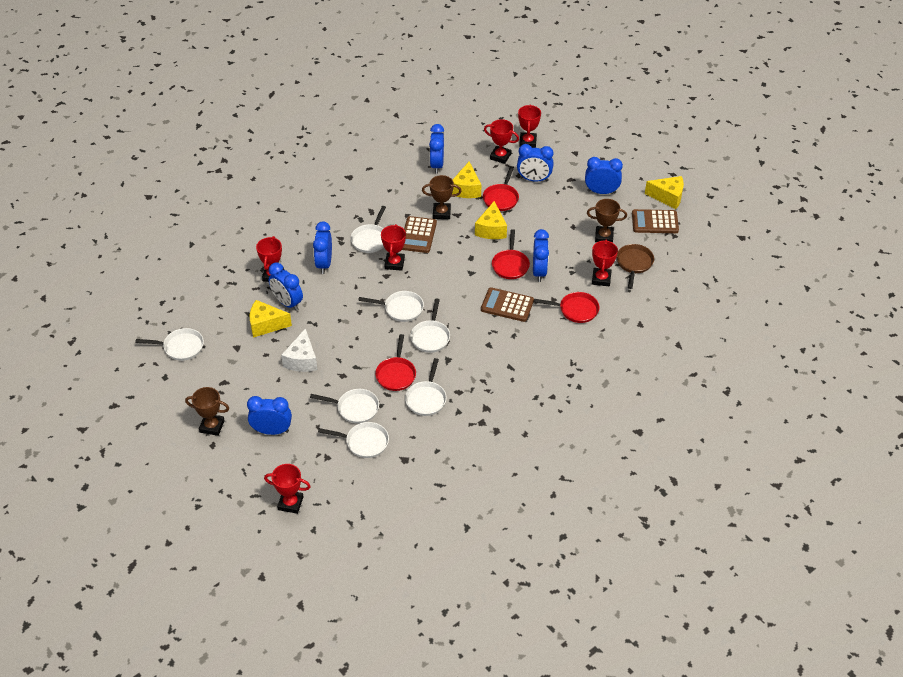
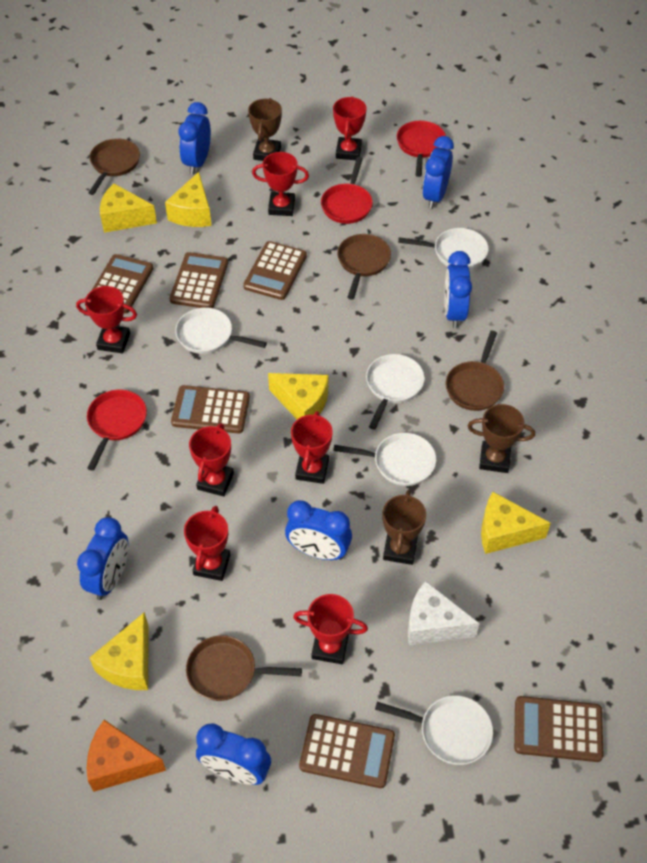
blue clock: [247,396,292,435] [269,263,303,311] [313,222,332,274] [429,124,444,174] [517,144,554,182] [533,229,549,282] [585,157,623,194] = 7 -> [77,517,128,600] [179,102,211,174] [196,723,271,785] [285,500,352,560] [423,136,454,209] [444,251,472,329] = 6
brown calculator: [402,216,437,253] [481,287,534,322] [632,209,679,233] = 3 -> [91,254,153,314] [170,252,228,308] [171,385,250,433] [243,241,307,300] [299,714,395,788] [514,696,604,762] = 6
brown pan: [616,244,654,289] = 1 -> [88,138,140,195] [186,635,302,701] [337,234,391,300] [446,331,504,411] = 4
orange cheese: none = 0 -> [87,720,166,792] = 1
red pan: [375,334,416,391] [483,166,519,211] [492,229,530,279] [534,292,599,323] = 4 -> [87,390,147,471] [321,157,373,224] [397,121,446,177] = 3
red trophy: [256,236,284,282] [264,464,311,514] [381,224,406,271] [484,119,519,164] [518,105,541,148] [592,240,618,286] = 6 -> [76,286,137,353] [184,506,230,581] [189,423,234,497] [252,152,309,216] [291,411,333,484] [293,594,368,664] [333,96,366,160] = 7
white pan: [135,328,204,361] [310,389,379,424] [318,422,389,458] [351,206,386,253] [358,291,424,322] [405,358,447,416] [410,298,450,353] = 7 -> [175,307,267,354] [333,433,436,486] [366,354,425,430] [375,695,493,765] [398,228,489,269] = 5
yellow cheese: [250,300,292,338] [452,162,481,198] [475,201,507,239] [645,176,684,209] = 4 -> [89,612,149,690] [100,183,157,233] [165,172,212,227] [268,373,328,419] [481,492,551,554] = 5

